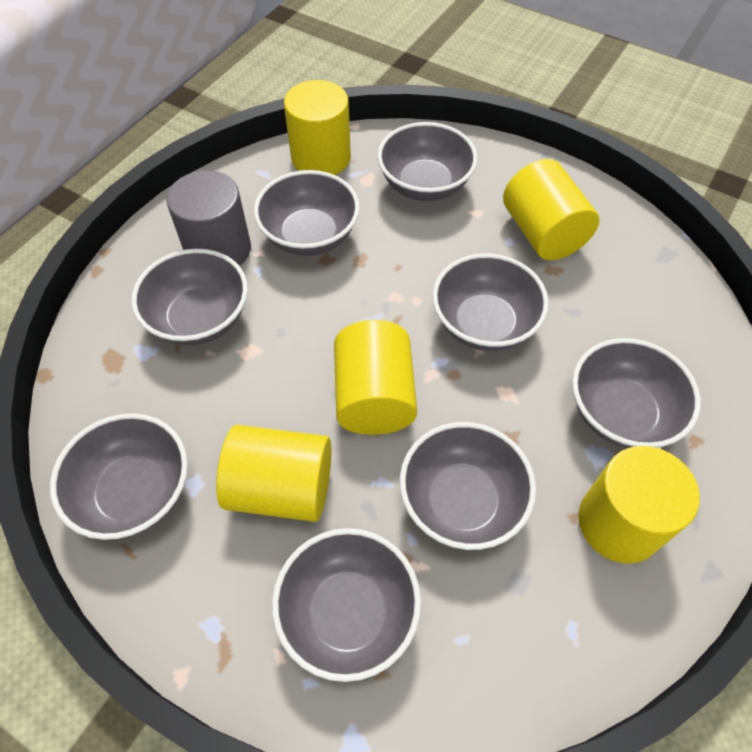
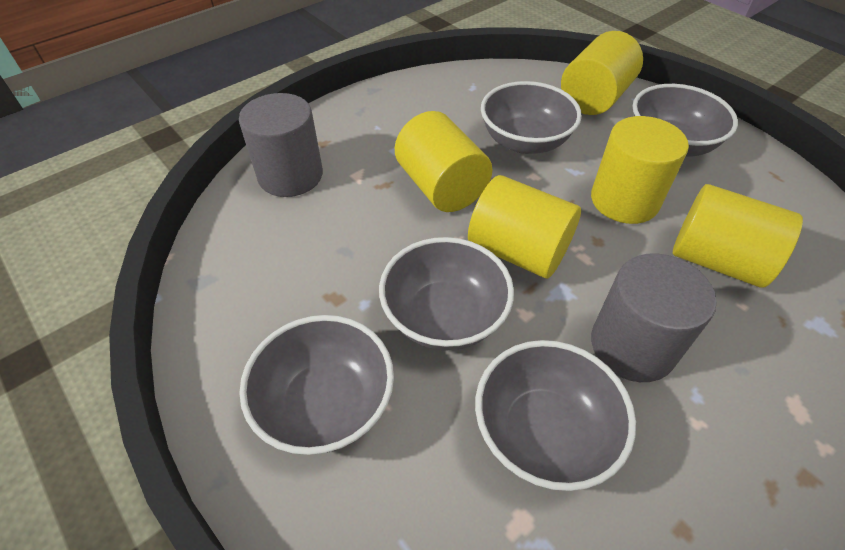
grey bowl: [50,413,188,540] [131,249,248,346] [254,170,360,256] [272,528,421,682] [377,122,477,201] [400,422,536,550] [432,253,549,351] [572,338,701,448] = 8 -> [239,315,394,455] [379,237,514,351] [475,340,636,491] [481,81,582,154] [633,84,738,157] = 5
grey cylinder: [167,170,251,266] = 1 -> [239,93,323,197] [591,253,716,382] = 2

